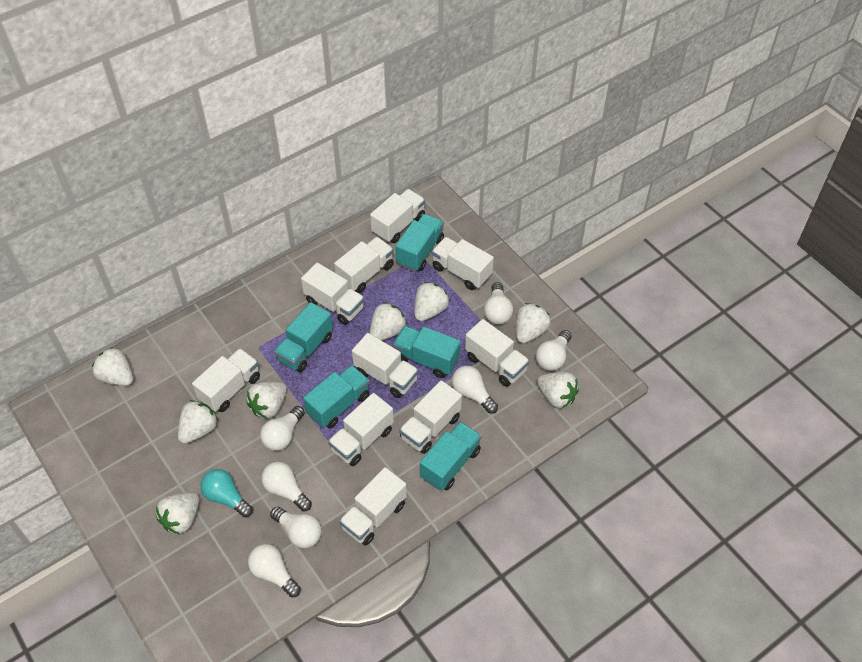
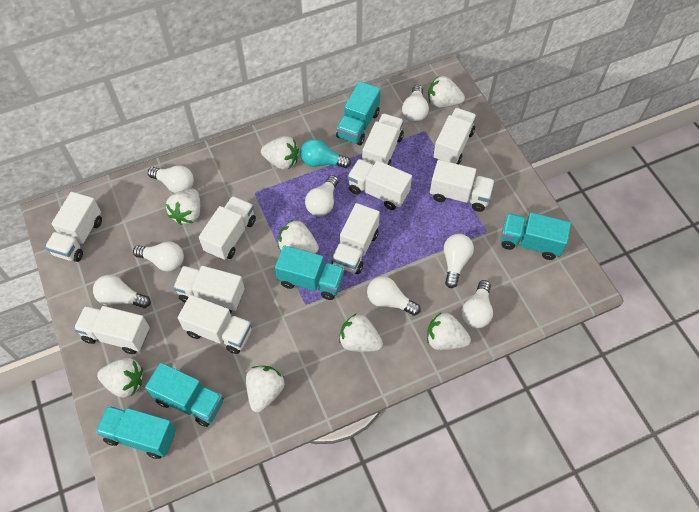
white light bulb: [248,544,301,598] [260,406,305,451] [261,462,312,512] [270,507,322,548] [452,366,498,414] [484,282,513,324] [536,330,572,371] = 7 -> [93,275,151,308] [133,241,184,272] [148,165,194,193] [305,175,338,216] [367,276,421,316] [402,85,429,122] [444,234,474,288] [461,280,493,329] = 8

